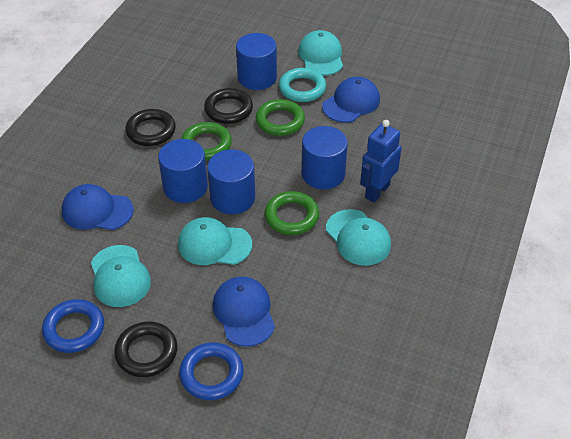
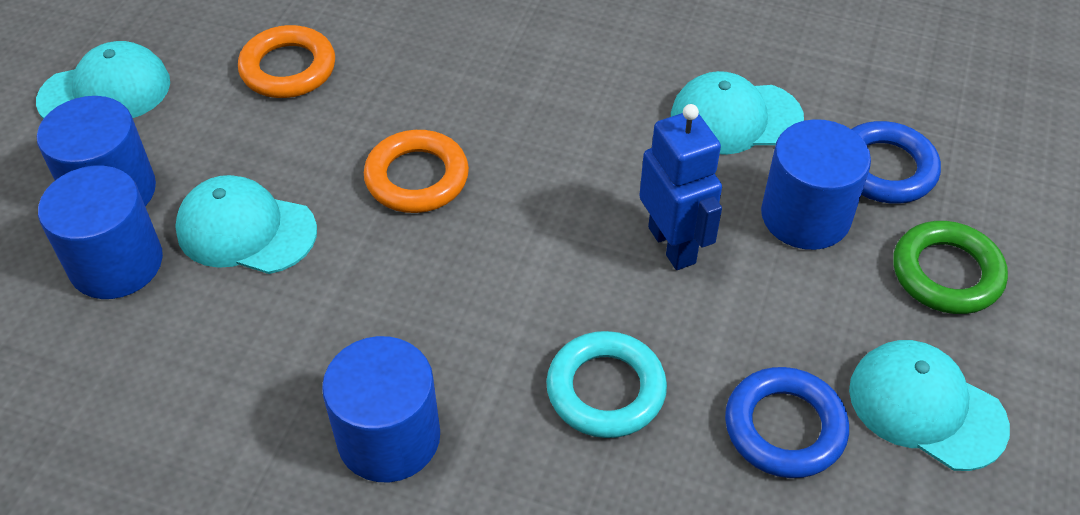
black ring: [114,321,178,377] [125,109,176,146] [204,88,253,124] = 3 -> none = 0
blue cap: [62,184,134,230] [213,277,275,347] [322,77,380,123] = 3 -> none = 0
green ring: [181,122,232,160] [256,99,305,136] [264,191,319,235] = 3 -> [893,221,1008,314] = 1
orange ring: none = 0 -> [238,25,335,98] [364,130,469,213] = 2

